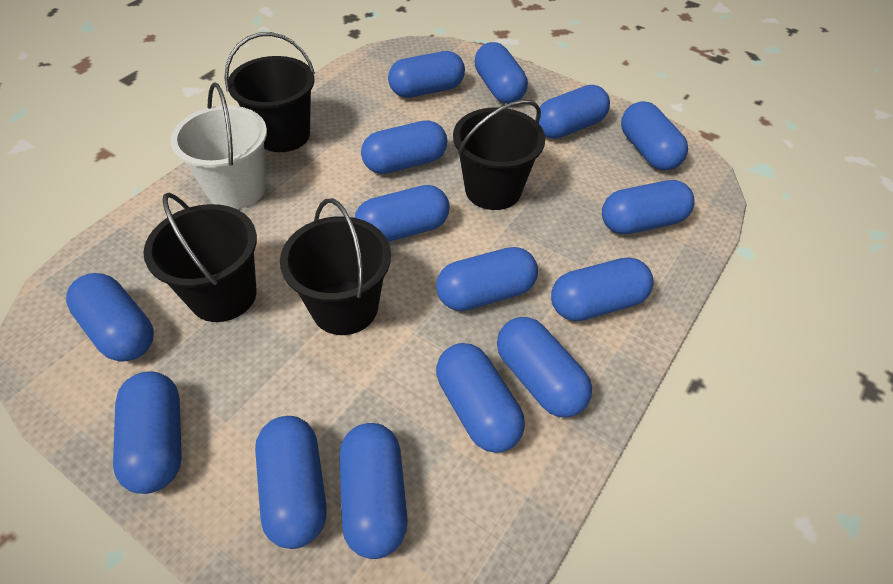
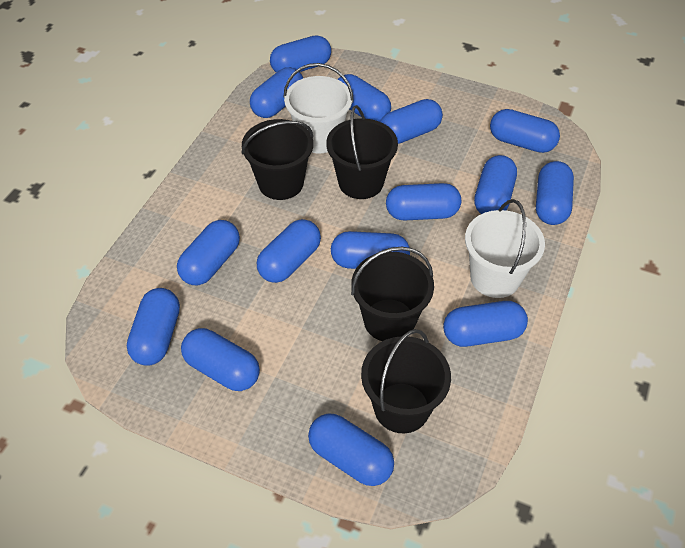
white bucket: [170,82,267,209] = 1 -> [283,63,354,153] [465,199,545,298] = 2

